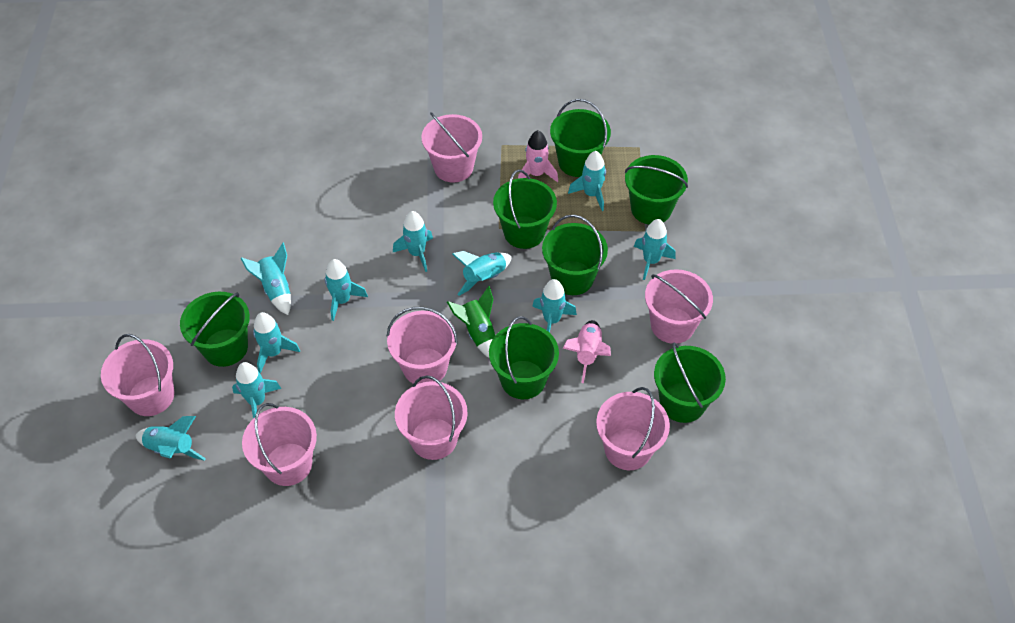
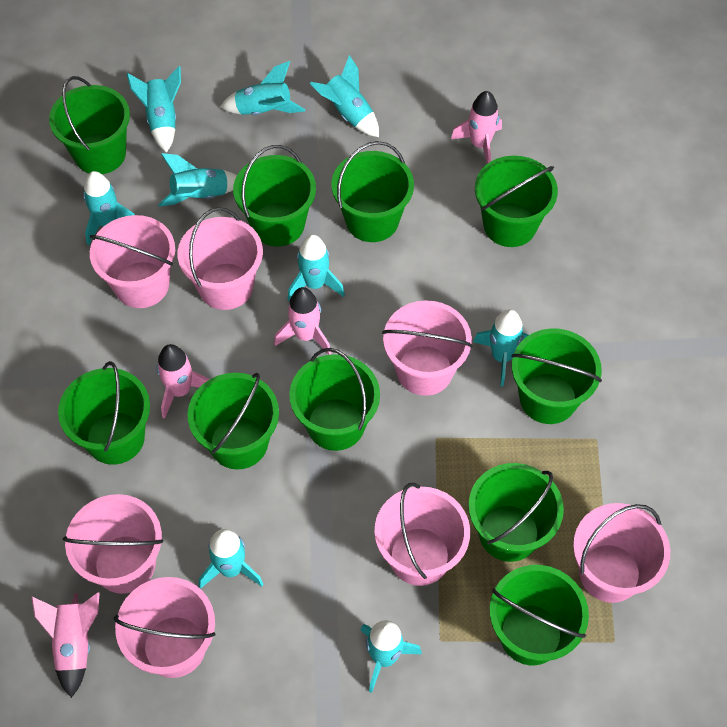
green bucket: [180,292,250,367] [489,316,559,399] [493,169,557,249] [542,215,608,295] [550,99,611,177] [625,155,688,225] [654,342,726,423] = 7 -> [49,76,130,174] [58,361,150,465] [188,373,279,469] [233,145,316,247] [289,348,380,451] [331,141,414,242] [468,463,564,562] [475,156,558,247] [490,565,589,665] [511,328,602,424] = 10
green rocket: [447,286,495,358] = 1 -> none = 0
pink rocket: [518,130,558,182] [563,320,611,383] = 2 -> [31,592,100,698] [157,344,210,419] [274,287,331,355] [451,91,502,164] = 4
turquoise rocket: [135,416,206,461] [232,362,281,419] [240,243,291,315] [253,312,300,374] [325,259,368,321] [393,211,433,272] [452,251,512,296] [532,279,577,333] [568,151,606,211] [634,219,676,280] = 10 -> [83,171,135,245] [127,66,181,153] [158,153,237,207] [199,529,263,589] [220,61,305,115] [288,234,345,301] [310,55,379,137] [360,621,422,693] [473,309,529,386] = 9

